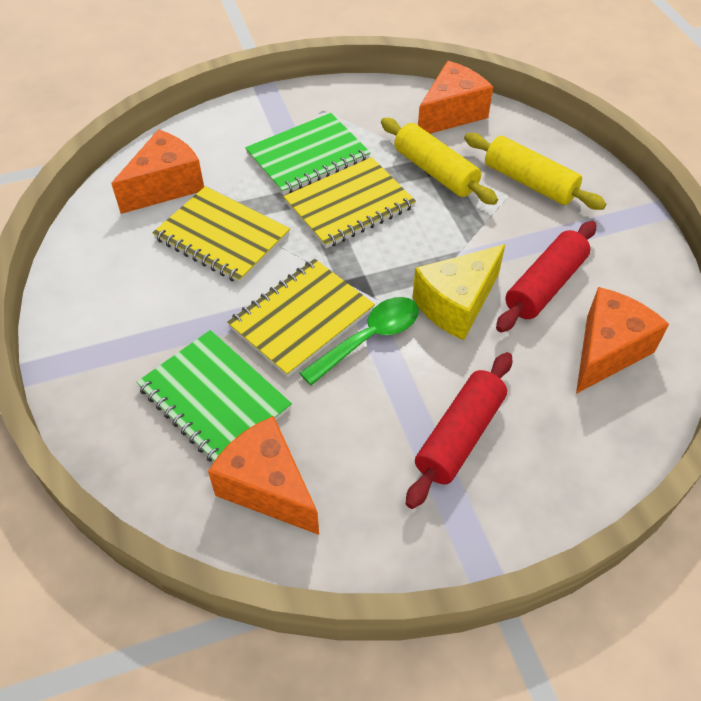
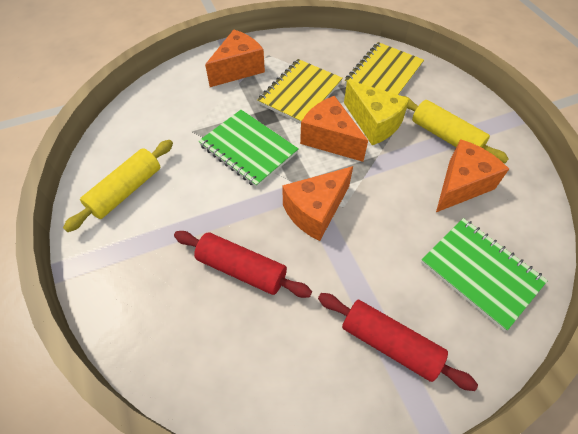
green spoon: [300,297,419,385] = 1 -> none = 0
yellow notebook: [153,186,290,284] [227,259,375,377] [284,157,416,248] = 3 -> [257,59,343,124] [345,42,424,95] = 2

